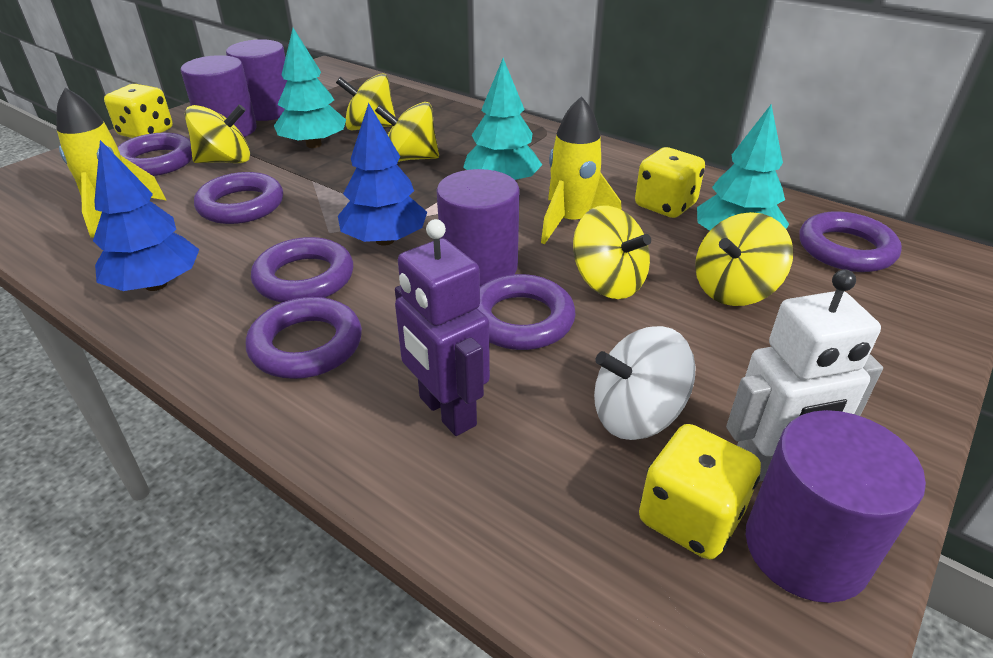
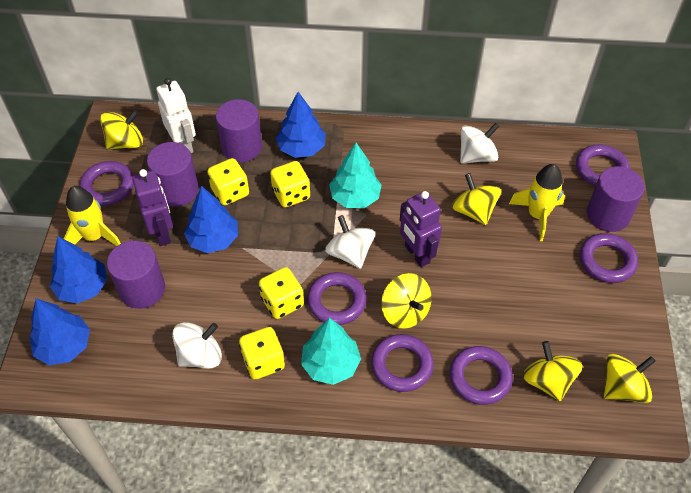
blue tree: [93,140,200,291] [338,103,427,246] = 2 -> [30,299,90,365] [50,237,107,304] [184,186,238,253] [276,92,326,158] = 4
purple robot: [395,219,490,436] = 1 -> [132,169,173,246] [400,191,442,267] = 2
turquoise tree: [274,28,346,148] [463,58,542,180] [697,105,789,231] = 3 -> [301,318,361,385] [329,142,382,208] = 2
white spinning top: [594,326,696,440] = 1 -> [172,322,222,369] [325,215,375,269] [460,123,499,164] = 3
yellow dice: [104,84,173,138] [635,147,705,218] [639,424,761,559] = 3 -> [207,158,249,205] [239,327,285,380] [259,267,304,319] [270,161,310,208] = 4

